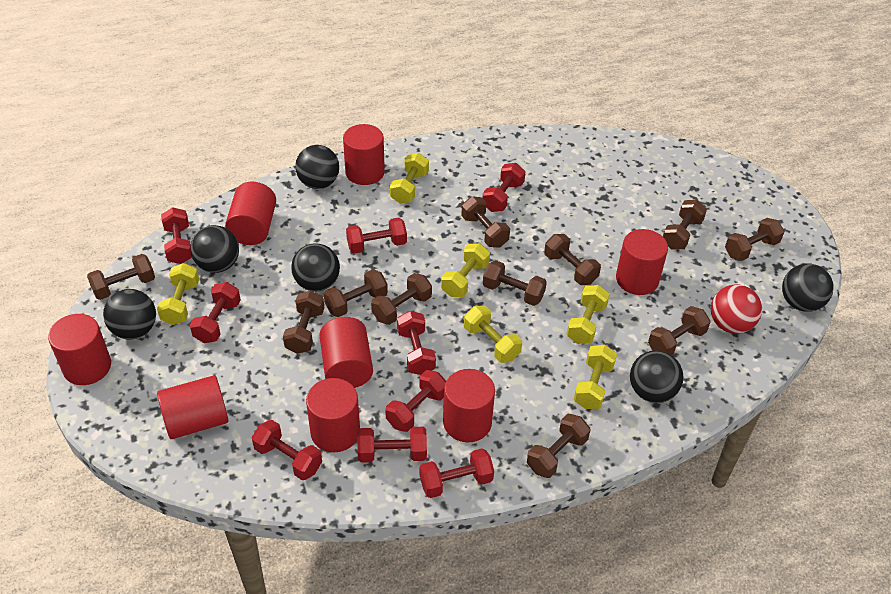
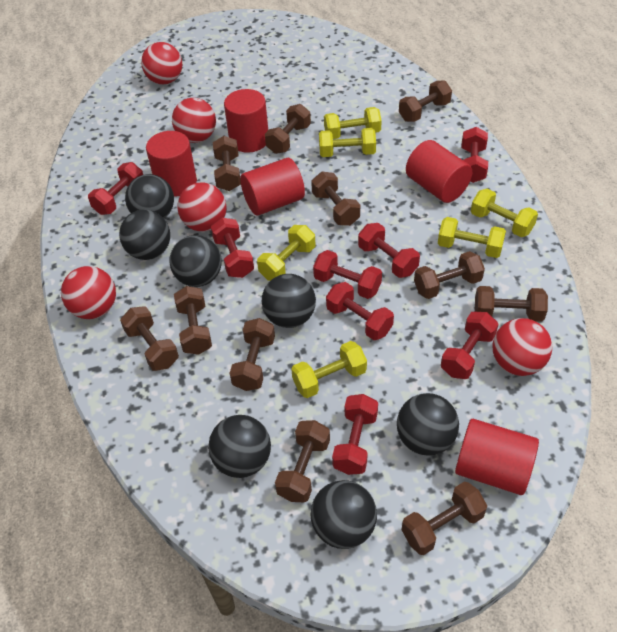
black ball: [103,289,156,340] [190,225,239,273] [291,243,340,292] [295,145,339,189] [630,350,684,403] [782,263,834,312] = 6 -> [119,210,170,260] [125,174,174,218] [169,235,222,287] [208,415,271,478] [262,274,316,328] [311,480,377,549] [397,393,459,456] = 7
red ball: [711,284,762,334] = 1 -> [61,266,116,319] [141,42,182,84] [172,98,216,143] [177,182,227,232] [493,318,552,376] = 5
red cylinder: [48,314,111,385] [157,375,229,439] [225,182,276,245] [306,378,360,452] [319,317,373,388] [343,124,385,185] [443,369,495,442] [616,229,668,295] = 8 -> [146,131,197,197] [224,89,268,153] [240,158,305,216] [406,140,472,203] [455,419,539,495] = 5
red dumbbell: [161,207,192,264] [190,282,241,343] [252,420,322,480] [346,217,407,254] [357,427,427,463] [385,370,446,432] [397,311,436,375] [420,448,494,498] [483,163,526,212] = 9 -> [88,162,143,215] [211,218,254,278] [313,250,382,299] [326,282,394,340] [332,394,378,475] [358,223,420,278] [441,312,499,379] [462,127,488,183] = 8

